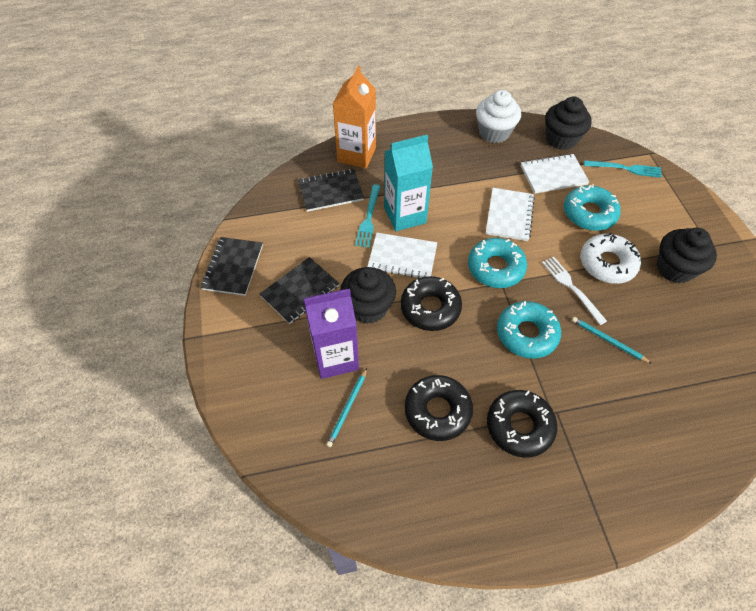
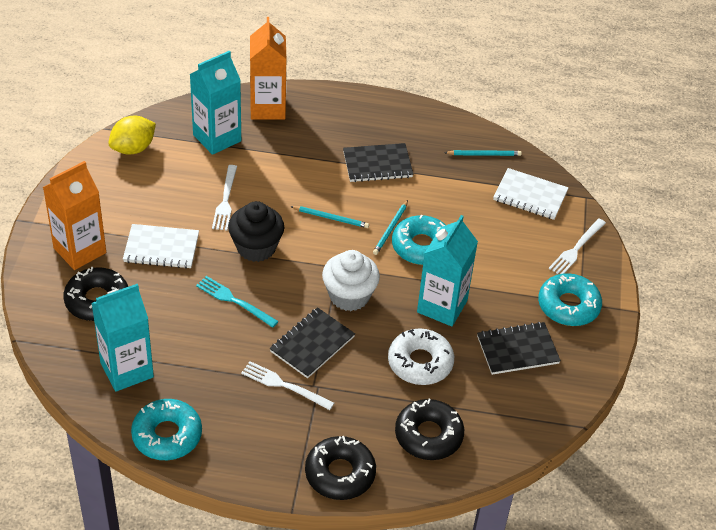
black cupcake: [340,267,396,324] [545,96,592,150] [657,228,717,284] = 3 -> [228,201,284,262] = 1
orange carton: [333,66,376,168] = 1 -> [43,161,106,270] [250,17,286,120] = 2
purple carton: [303,289,359,379] = 1 -> none = 0
turquoise carton: [384,135,433,231] = 1 -> [91,284,154,392] [190,51,241,155] [417,215,478,326] = 3
turquoise fork: [355,184,381,248] [584,160,662,178] = 2 -> [196,276,279,328] = 1
turquoise pencil: [326,368,367,447] [572,317,652,364] = 2 -> [290,206,369,228] [373,200,408,255] [444,150,522,156] = 3
white fork: [542,257,607,325] = 1 -> [212,165,237,230] [241,361,334,410] [549,218,606,274] = 3
white notebook: [367,233,437,278] [486,188,535,241] [521,154,589,194] = 3 -> [123,224,199,269] [493,168,569,220] = 2
yellow lemon: none = 0 -> [108,115,156,155] = 1

